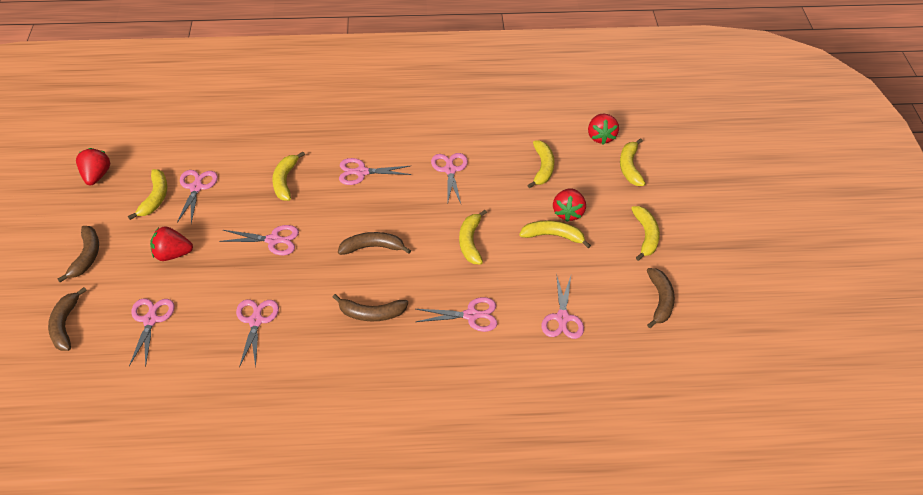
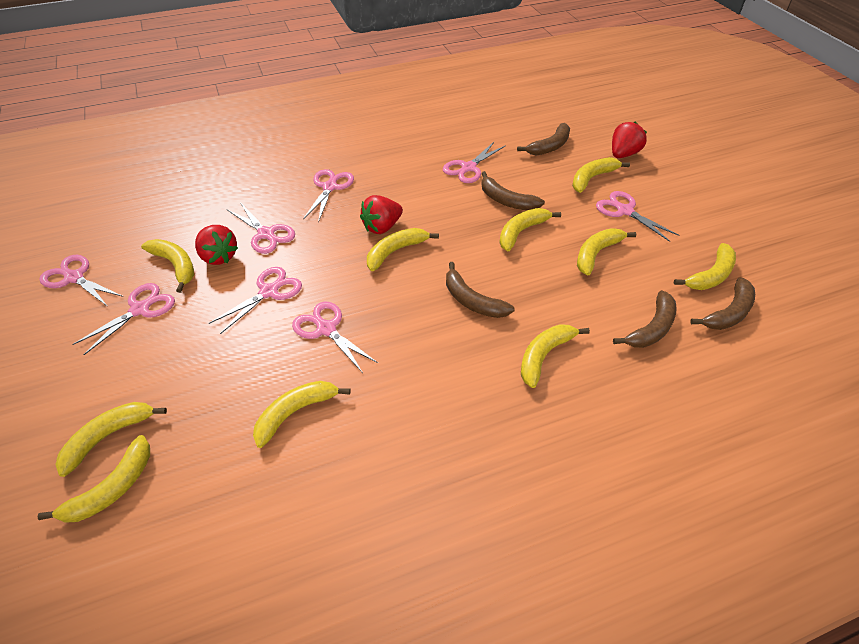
red strawberry: [76,148,110,185] [150,226,193,261] [553,188,586,222] [588,114,619,145] = 4 -> [195,225,238,265] [360,195,403,234] [612,121,647,158] = 3
yellow banana: [128,169,167,220] [272,152,305,201] [459,210,487,264] [519,220,591,248] [527,140,555,188] [620,138,645,186] [631,206,660,261] = 7 -> [38,435,150,523] [55,402,167,477] [141,239,194,293] [253,381,351,448] [367,228,439,271] [499,208,561,251] [521,324,590,388] [572,157,630,193] [577,228,636,276] [674,243,736,290] = 10

